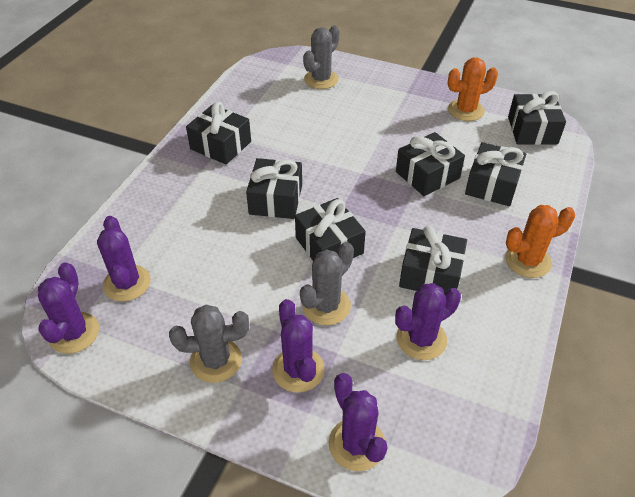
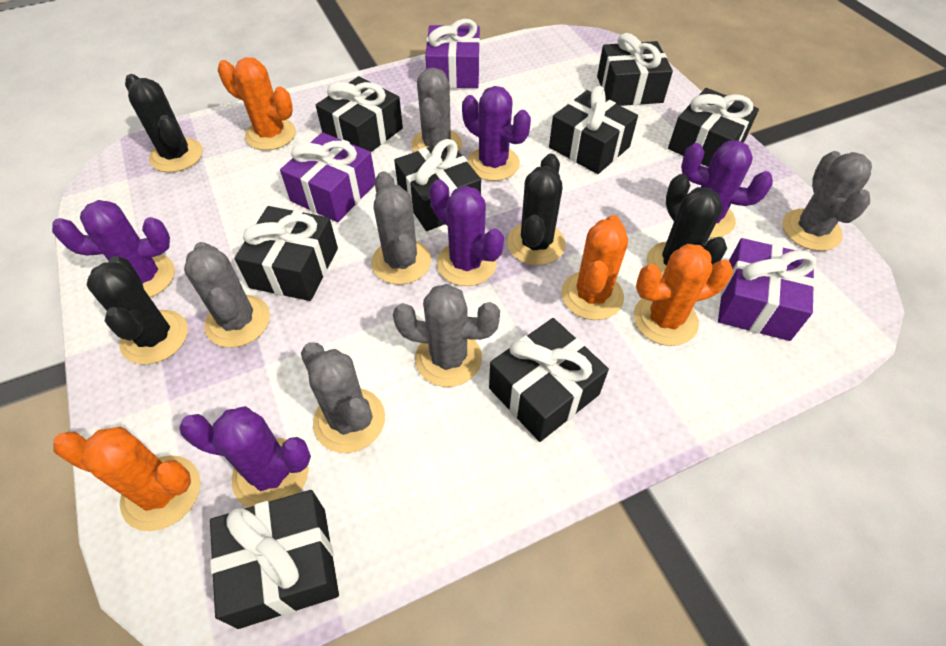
black cactus: none = 0 -> [87,256,188,364] [125,74,203,172] [507,154,566,265] [647,174,727,278] = 4
black gift: [186,102,251,165] [246,158,302,219] [295,198,366,261] [396,132,465,196] [399,225,467,295] [465,142,526,206] [508,91,566,145] = 7 -> [210,490,339,629] [234,206,338,301] [316,76,403,152] [394,139,481,231] [489,318,609,442] [549,86,638,174] [597,33,673,106] [668,88,759,167] = 8
grey cactus: [169,305,249,383] [300,242,354,325] [303,25,340,89] = 3 -> [184,242,270,348] [301,342,385,453] [371,171,431,285] [393,284,500,387] [411,68,462,152] [782,151,872,251] = 6
orange cactus: [448,57,498,121] [505,205,575,278] = 2 -> [53,427,200,531] [218,57,296,150] [561,215,628,320] [634,244,733,346] = 4
purple gift: none = 0 -> [280,132,375,222] [425,19,480,88] [718,238,816,341] = 3

